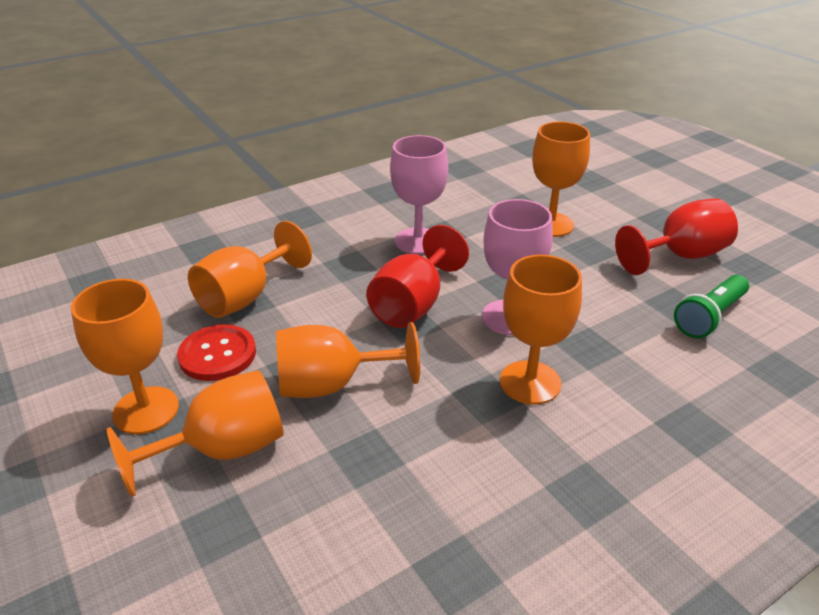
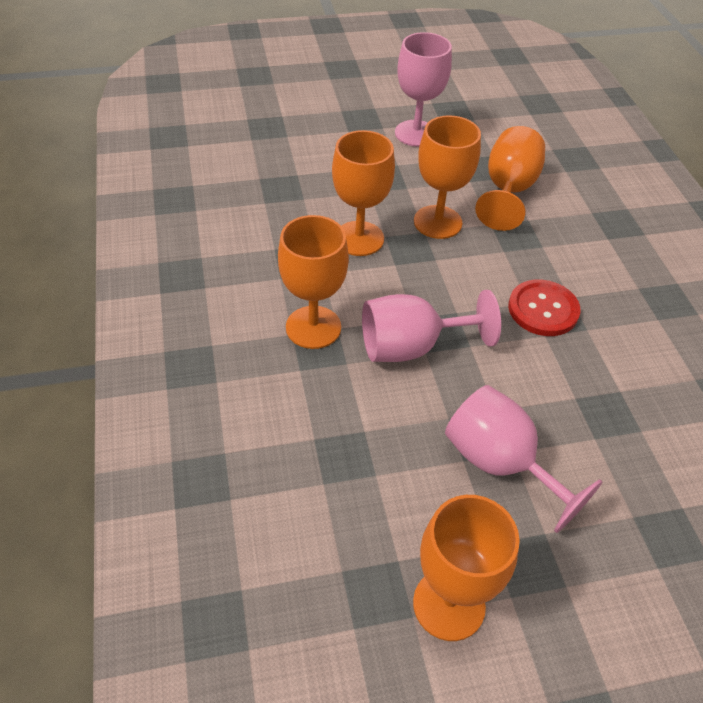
green flashlight: [674,275,749,338] = 1 -> none = 0
orange goblet: [71,279,179,434] [107,370,284,497] [188,221,312,318] [276,322,420,398] [500,255,582,405] [532,122,590,237] = 6 -> [278,215,349,349] [332,130,395,256] [413,495,520,641] [414,115,481,239] [475,126,545,231] = 5
pink goblet: [390,135,448,254] [482,199,553,335] = 2 -> [362,290,501,362] [395,32,452,147] [445,385,603,533] = 3
red goblet: [366,225,469,328] [615,198,738,275] = 2 -> none = 0

